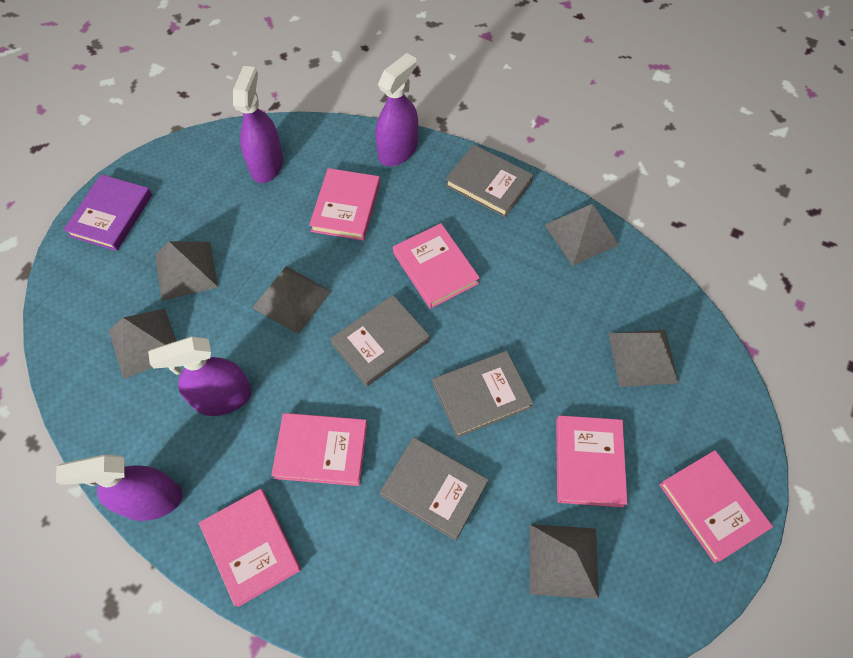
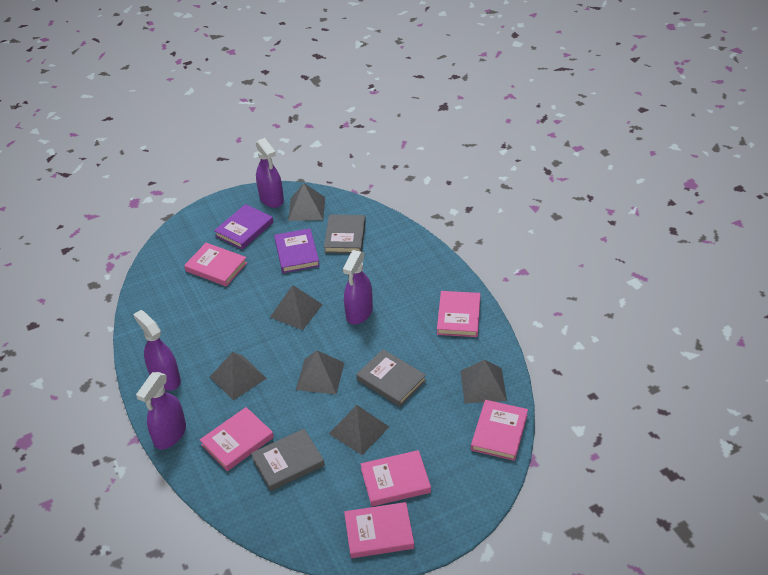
grey book: [330,295,430,387] [379,437,489,541] [433,351,534,438] [445,144,533,217] = 4 -> [251,429,325,491] [324,215,366,253] [356,349,426,407] = 3
purple book: [63,174,152,251] = 1 -> [214,204,273,250] [274,228,320,273] = 2

